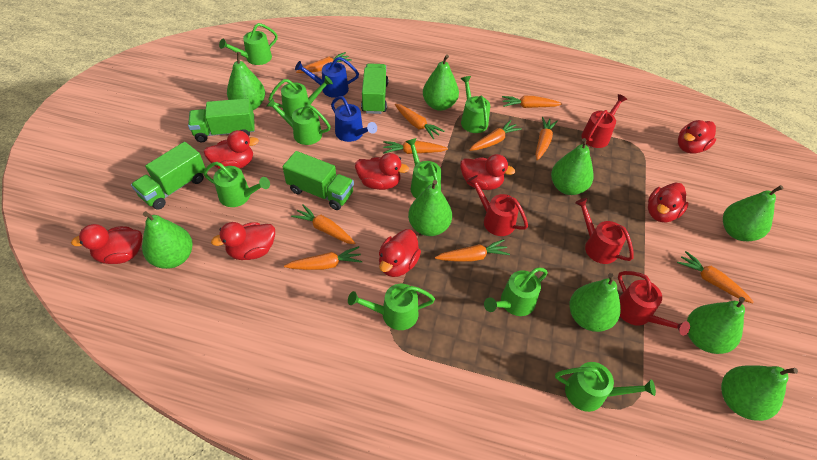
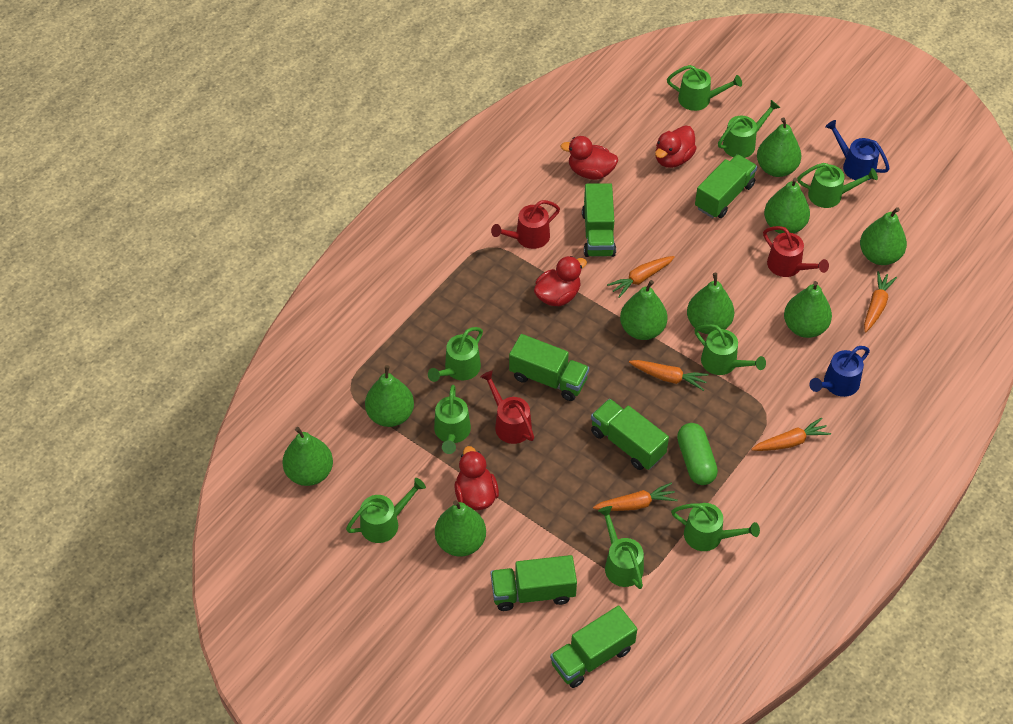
green capsule: none = 0 -> [677,423,718,485] = 1
green truck: [131,142,205,210] [188,98,254,142] [283,151,354,210] [361,63,388,114] = 4 -> [491,555,577,611] [509,334,589,401] [550,605,637,688] [582,183,616,257] [591,399,669,470] [695,154,757,218] = 6
orange carrot: [284,246,362,270] [291,204,355,244] [296,52,352,73] [383,141,448,154] [395,104,444,139] [435,239,510,262] [469,120,522,151] [502,96,562,108] [535,117,558,161] [677,251,754,304] = 10 -> [593,483,678,511] [607,256,674,298] [629,360,709,391] [751,417,831,451] [864,271,897,332] = 5
red duck: [71,224,143,264] [204,130,259,169] [211,222,275,260] [355,153,409,190] [379,229,421,277] [460,154,515,190] [648,182,689,222] [678,120,716,154] = 8 -> [454,446,499,510] [534,256,587,306] [560,136,618,180] [655,126,697,168] = 4
red watering can: [467,175,528,236] [575,198,634,264] [581,94,627,148] [618,271,690,336] = 4 -> [480,371,534,444] [491,200,560,249] [763,226,829,277] = 3

